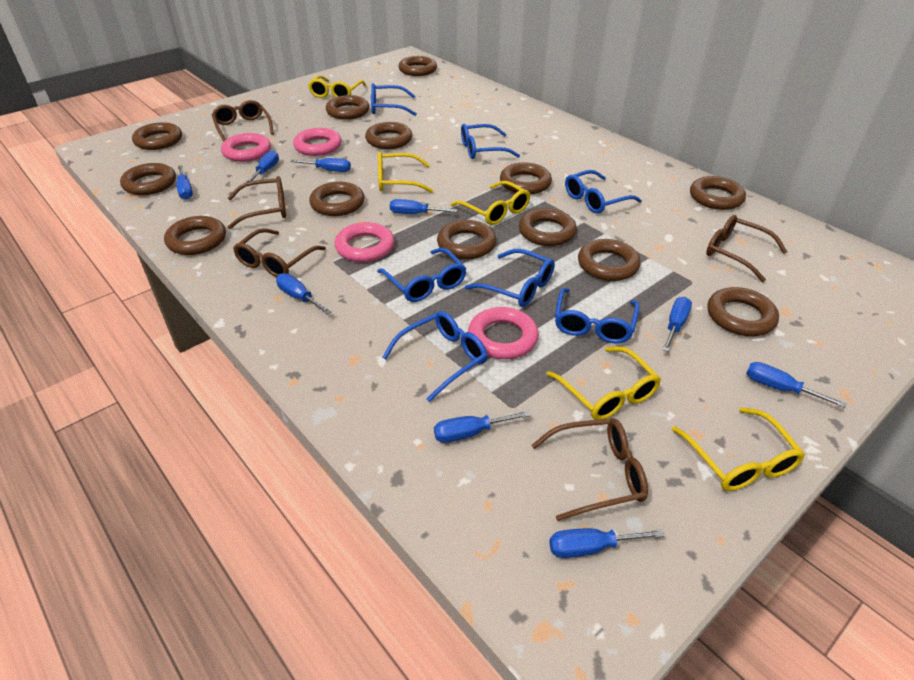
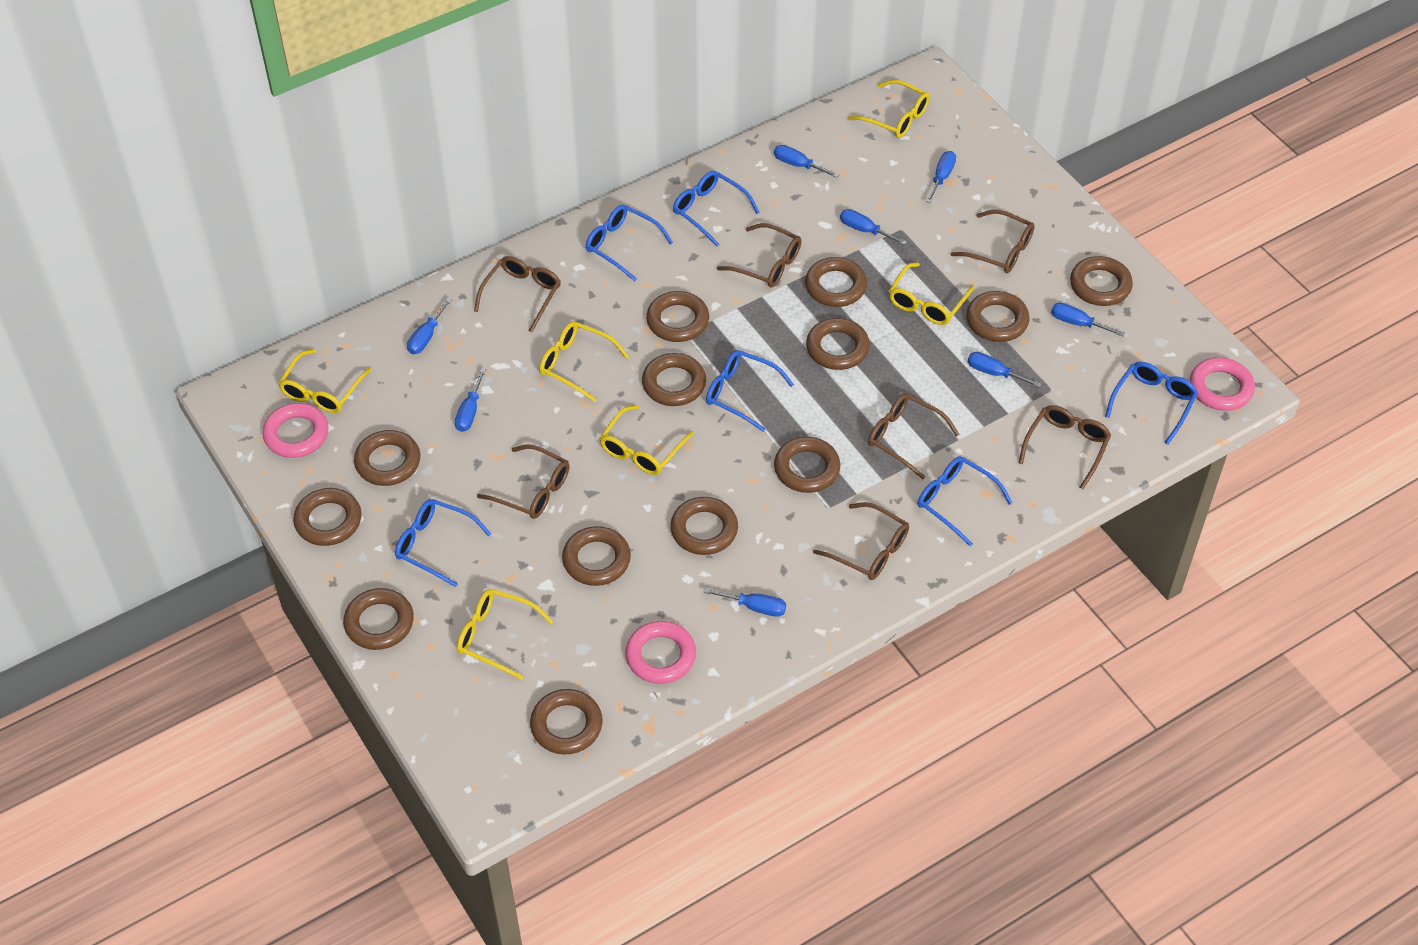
blue glasses: [371,83,417,116] [377,248,467,302] [382,311,487,402] [461,124,520,159] [465,249,555,307] [555,288,640,344] [565,170,642,213] = 7 -> [395,499,491,587] [586,205,673,281] [673,171,760,247] [706,350,794,432] [918,456,1012,546] [1105,362,1198,445] = 6
blue screwdriver: [176,165,193,200] [247,150,279,182] [276,273,331,314] [290,158,351,172] [390,199,457,214] [434,411,531,443] [549,528,664,558] [663,297,692,352] [747,362,847,408] = 9 -> [407,298,452,354] [455,368,486,432] [703,588,786,617] [774,145,839,178] [840,209,907,245] [926,151,956,203] [968,352,1042,388] [1051,302,1125,337] = 8
brown glasses: [212,100,274,142] [227,176,286,229] [233,228,326,277] [532,418,648,521] [706,215,787,282] = 5 -> [474,256,561,333] [477,444,569,519] [717,223,801,287] [813,502,909,580] [868,394,959,479] [951,210,1035,273] [1019,405,1111,489] = 7
pink ring: [221,133,271,162] [293,128,342,156] [334,222,395,262] [468,307,539,359] = 4 -> [262,403,329,458] [625,621,696,684] [1190,357,1255,411] = 3
yellow glasses: [308,75,366,98] [378,152,433,193] [451,181,530,225] [546,347,661,420] [672,407,805,491] = 5 -> [278,349,372,413] [457,589,553,680] [539,322,629,402] [600,405,693,475] [848,80,930,138] [889,262,974,325] = 6

